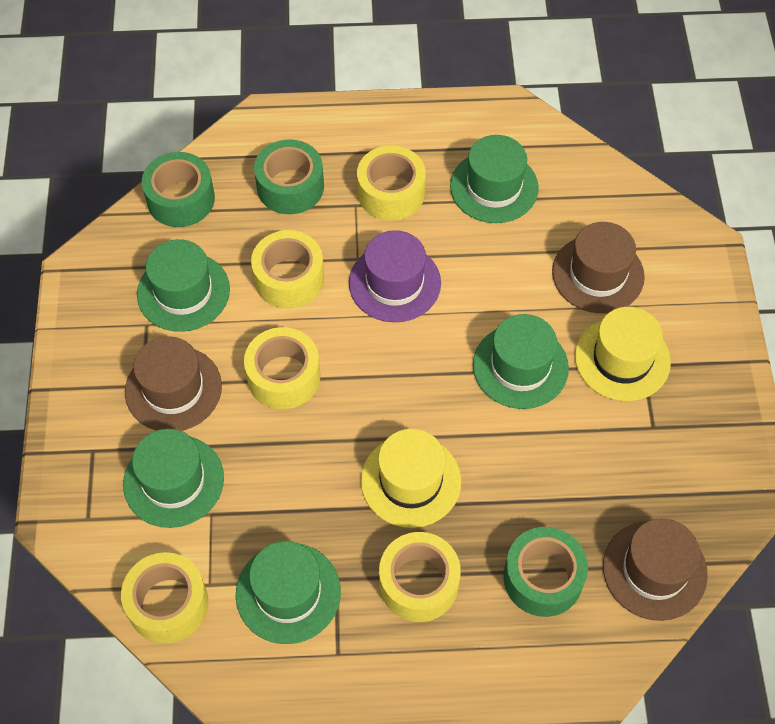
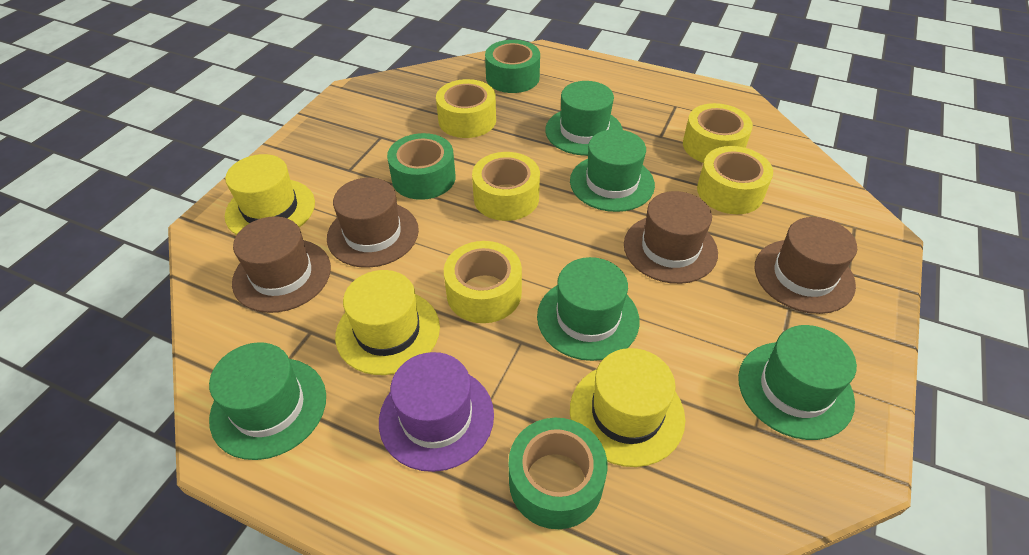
brown hat: [125,336,222,431] [552,222,645,313] [603,518,708,621] = 3 -> [232,216,331,313] [327,178,419,268] [624,191,718,284] [754,217,857,314] = 4
yellow hat: [361,429,461,528] [575,307,671,401] = 2 -> [225,154,315,235] [335,270,440,375] [570,348,685,467] = 3

